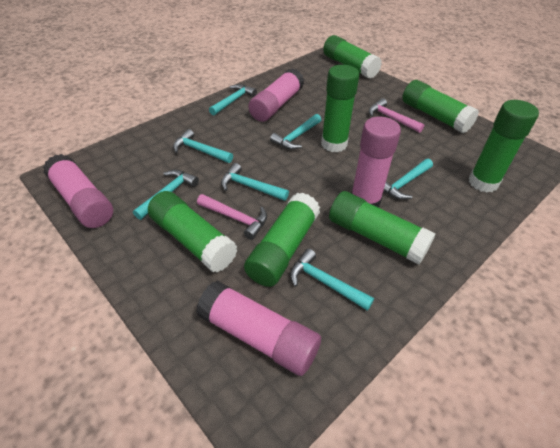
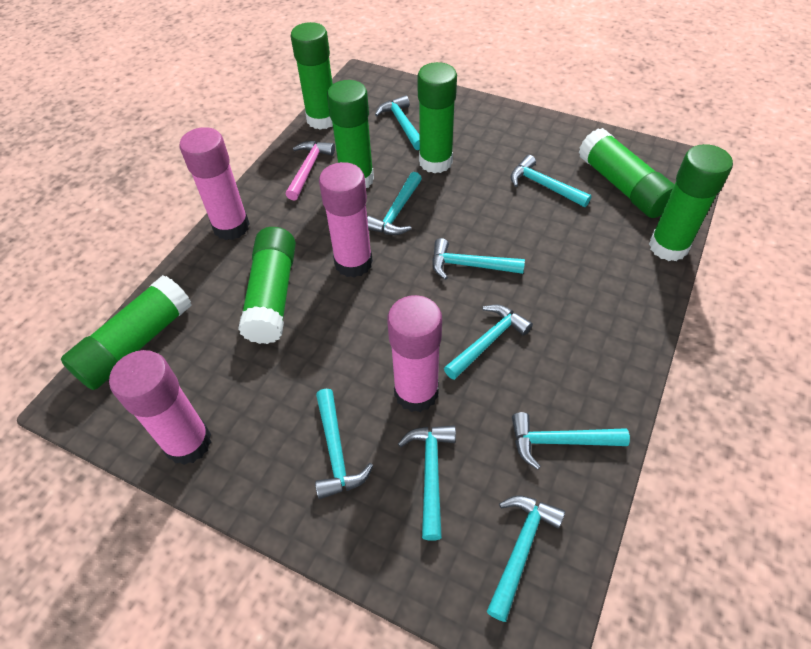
pink hammer: [197,194,267,240] [369,98,424,133] = 2 -> [285,141,335,201] = 1
turquoise hammer: [133,170,199,220] [173,129,233,163] [209,84,257,115] [221,163,289,201] [270,114,321,150] [290,249,374,311] [383,159,433,200] = 7 -> [315,389,373,499] [367,172,422,235] [375,95,420,150] [398,425,456,541] [432,238,525,280] [444,305,533,380] [487,495,565,622] [510,155,592,207] [512,412,630,469] = 9

